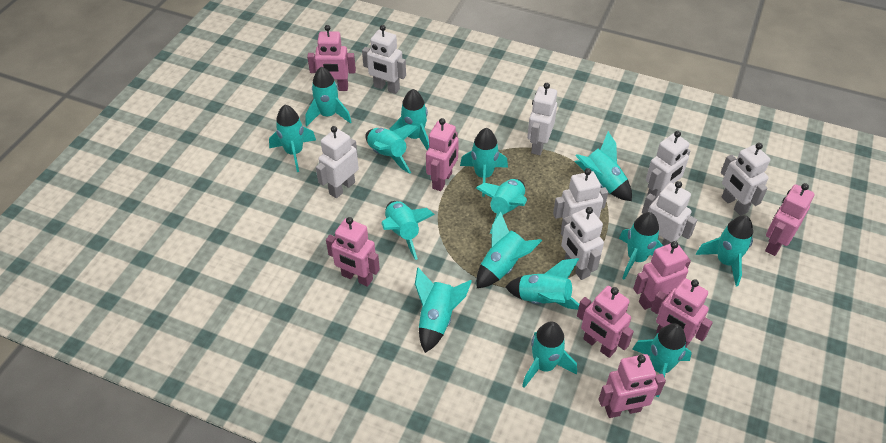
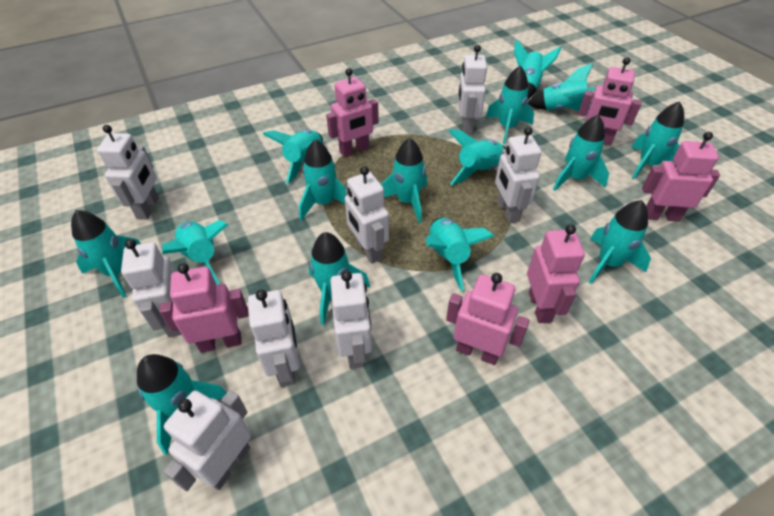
pink robot: [307,25,356,91] [326,217,380,287] [426,118,459,191] [577,286,634,358] [599,354,666,418] [633,241,691,310] [651,278,713,347] [765,183,815,256] = 8 -> [160,263,249,353] [326,68,379,157] [446,273,530,365] [527,224,585,323] [578,57,641,145] [642,132,720,222] = 6

